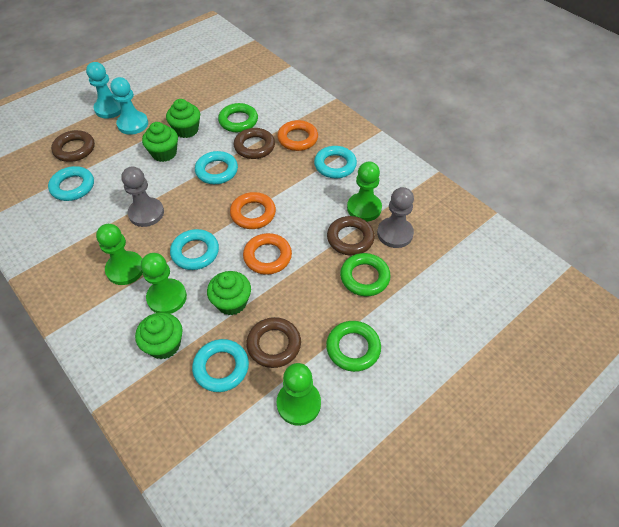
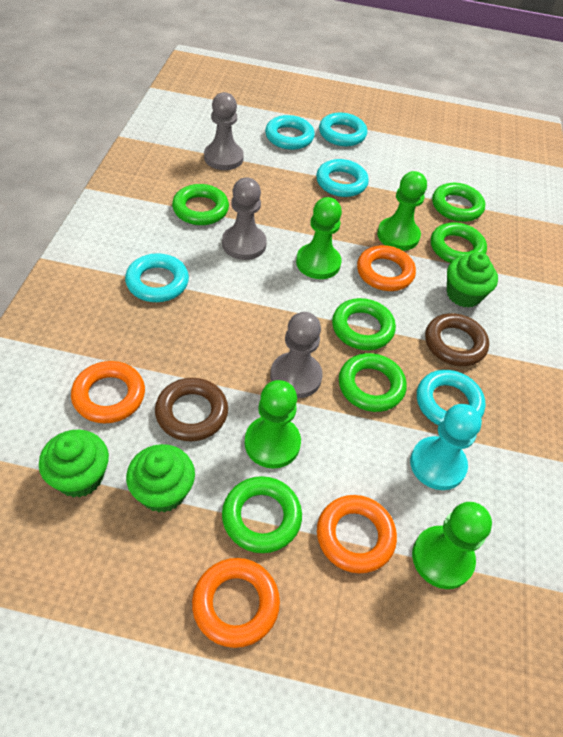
brown ring: [51,130,95,162] [234,128,275,159] [246,317,301,368] [327,216,375,256] = 4 -> [155,378,228,442] [425,313,489,366] = 2
green cupcake: [135,312,183,359] [142,122,178,162] [166,99,200,138] [207,271,251,315] = 4 -> [39,430,109,498] [126,444,195,513] [447,252,498,308] = 3
green ring: [218,103,258,132] [326,321,381,372] [340,253,391,296] = 3 -> [172,184,229,225] [222,476,302,553] [332,298,396,350] [339,353,407,412] [431,222,487,263] [432,183,485,222] = 6
grey pawn: [121,167,164,227] [377,187,414,248] = 2 -> [204,92,244,170] [222,178,267,260] [270,312,323,398] = 3
orange ring: [230,192,276,229] [243,233,292,275] [277,120,318,151] = 3 -> [71,361,145,424] [192,558,280,648] [317,495,397,573] [357,245,416,291] = 4
turquoise pawn: [86,62,121,118] [110,77,148,135] = 2 -> [410,404,482,490] = 1

